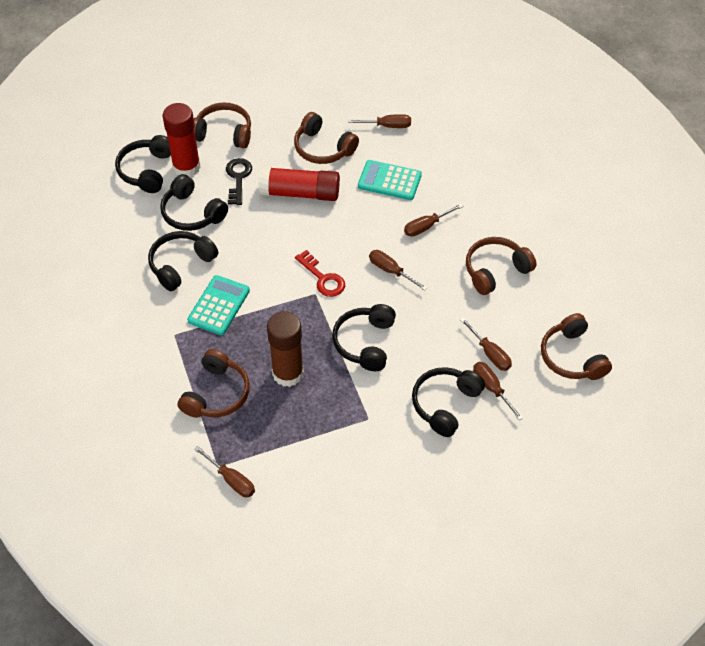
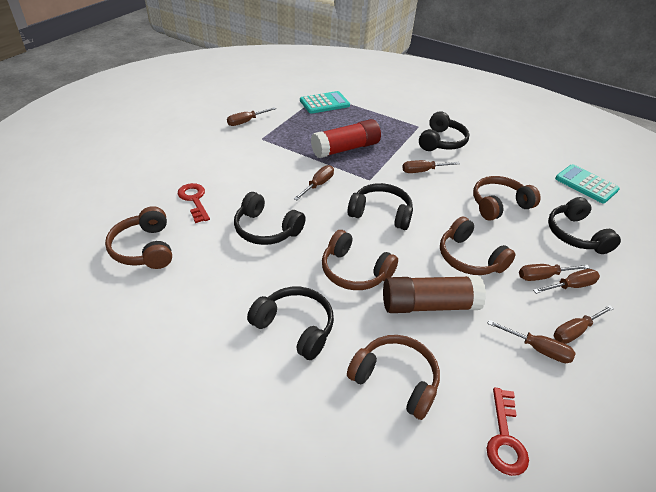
black key: [226,158,252,205] = 1 -> none = 0
brown screwdriver: [194,446,255,497] [348,114,411,128] [369,250,427,291] [404,204,463,237] [460,318,512,371] [473,362,523,420] = 6 -> [227,107,276,126] [294,165,334,200] [402,160,460,173] [487,320,576,363] [519,264,590,281] [533,269,600,294] [554,305,614,344] = 7
red glue stick: [163,103,201,177] [258,167,340,201] = 2 -> [311,119,381,158] = 1
red key: [295,250,345,297] = 1 -> [178,183,210,223] [487,388,529,476] = 2

